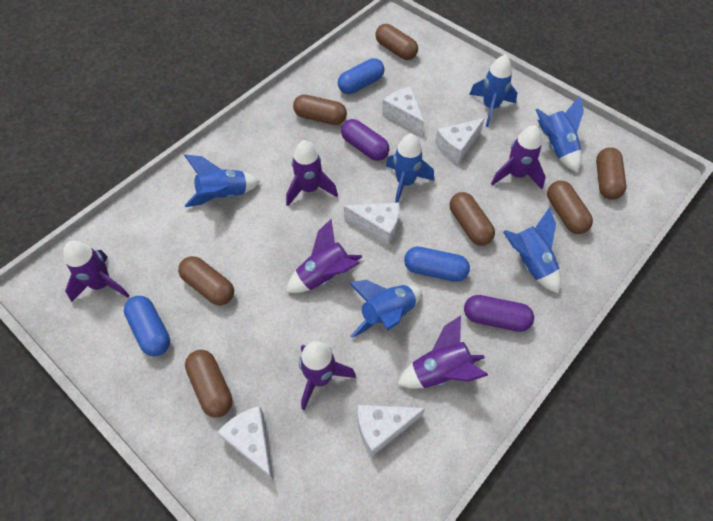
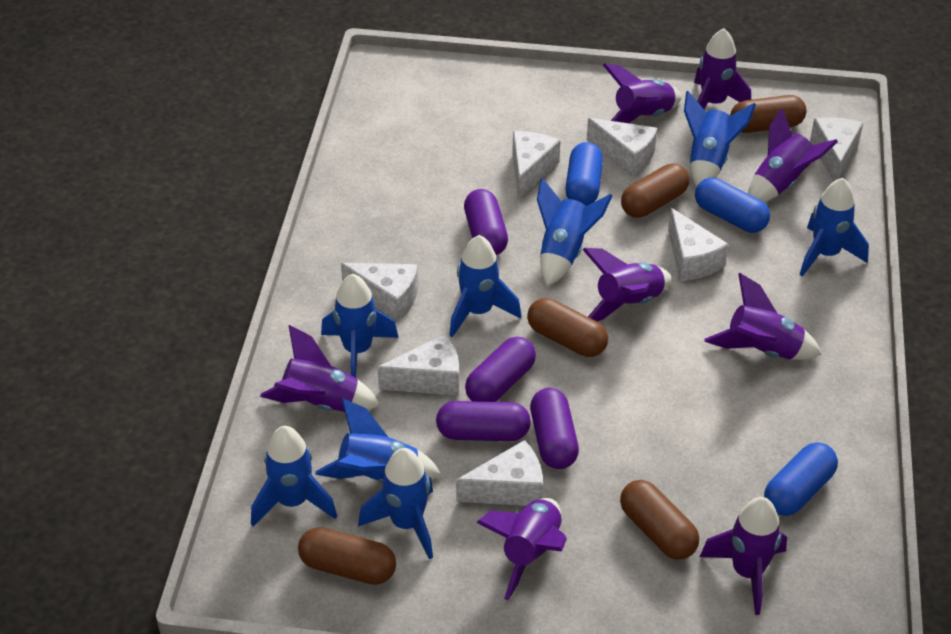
blue rocket: [184,155,260,207] [349,280,422,338] [386,133,434,203] [469,55,517,127] [503,207,561,294] [536,96,584,173] = 6 -> [251,426,337,527] [315,398,441,483] [321,274,399,378] [358,448,433,559] [449,235,521,337] [537,178,612,286] [684,91,756,187] [799,178,869,276] = 8
brown capsule: [178,256,234,305] [185,350,233,418] [293,94,347,125] [376,24,418,60] [450,192,495,246] [547,180,593,234] [596,147,627,200] = 7 -> [298,527,396,585] [527,298,608,357] [620,480,699,560] [621,163,689,218] [730,95,807,133] = 5
purple capsule: [341,119,389,161] [464,295,534,332] = 2 -> [436,401,531,441] [464,189,508,255] [465,337,536,402] [530,388,579,469] = 4
purple rocket: [63,241,130,302] [286,140,338,206] [286,219,362,293] [299,341,356,410] [397,316,488,389] [491,125,546,189] = 6 -> [260,325,380,412] [476,498,567,600] [582,248,671,321] [603,63,682,123] [694,28,751,109] [700,497,787,615] [704,273,822,360] [748,108,838,202] = 8
white cheese: [217,406,274,480] [344,202,400,246] [358,405,425,457] [382,87,424,136] [435,118,485,164] = 5 -> [341,263,418,322] [377,334,459,396] [456,440,543,506] [512,131,561,200] [587,118,657,176] [668,208,729,281] [810,117,863,182] = 7

